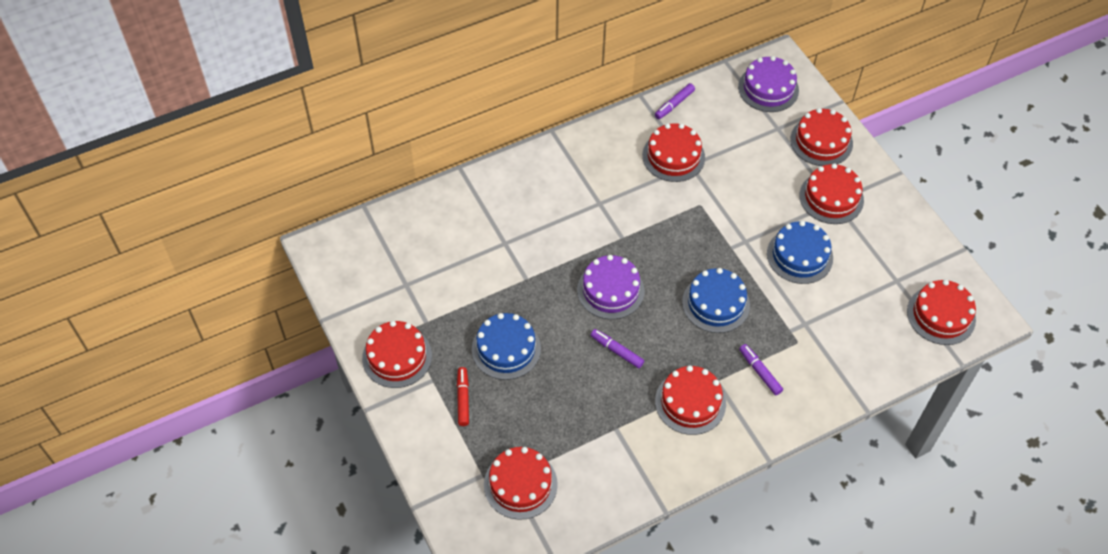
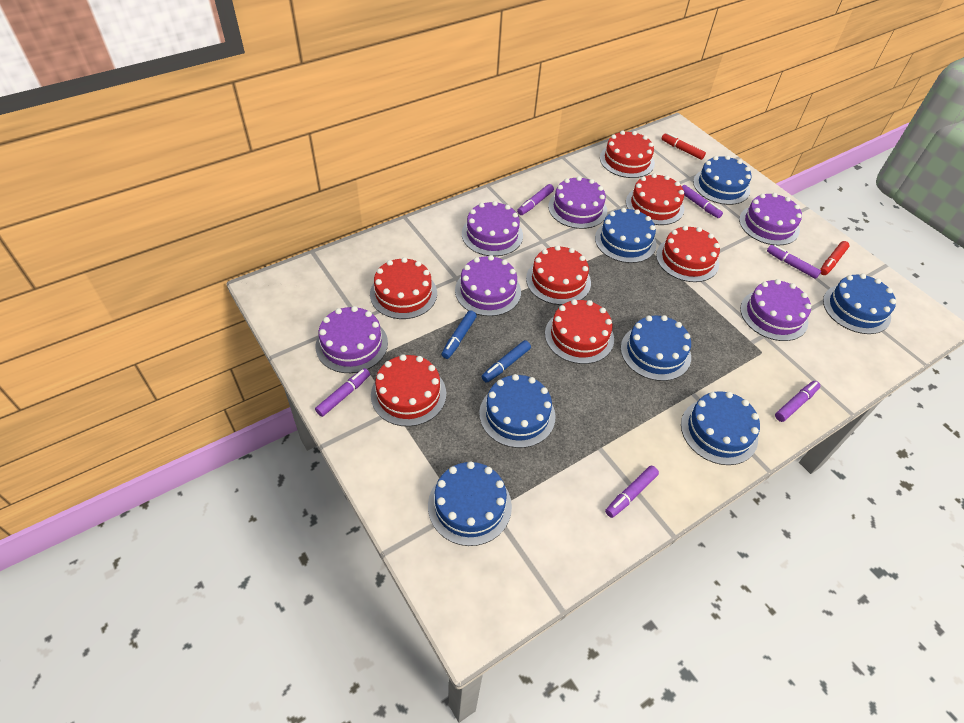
blue cake: [472,313,541,380] [682,268,750,333] [767,221,833,284] = 3 -> [428,461,512,546] [479,374,556,448] [595,208,656,263] [621,315,691,381] [681,391,760,465] [693,155,752,205] [823,274,896,334] = 7
blue marker: none = 0 -> [441,310,477,359] [481,340,531,383] = 2
purple cake: [577,255,644,319] [738,56,799,112] = 2 -> [316,306,388,373] [455,255,521,316] [462,201,523,256] [548,176,607,229] [739,193,802,245] [740,279,811,341] = 6
purple marker: [591,329,644,368] [655,83,695,119] [739,344,783,395] = 3 -> [315,368,370,417] [517,184,554,215] [605,466,659,518] [682,185,723,218] [767,245,821,279] [775,381,820,422] = 6
red marker: [457,367,469,426] = 1 -> [662,133,706,160] [820,241,849,275] = 2

